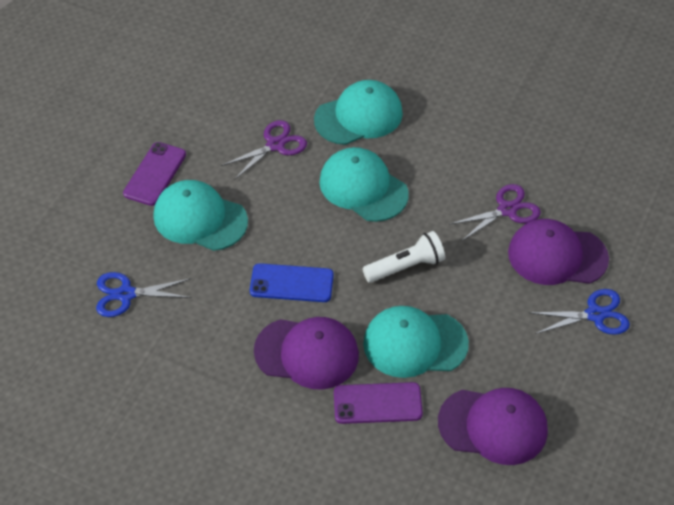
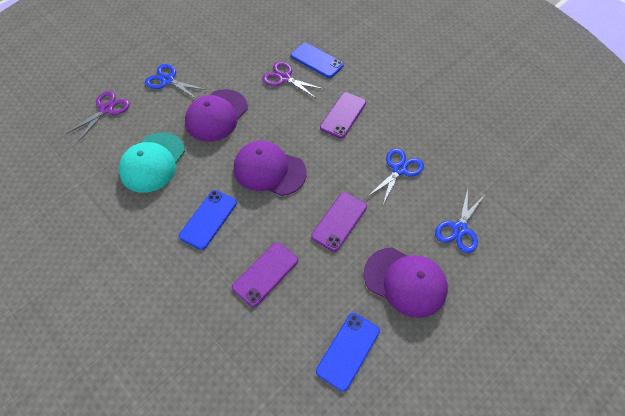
blue phone: [250,263,334,302] = 1 -> [179,190,237,250] [291,43,344,78] [316,313,380,392] = 3
blue scissors: [96,272,192,317] [529,289,630,335] = 2 -> [145,64,207,99] [367,148,424,207] [435,188,484,253] = 3
purple phone: [123,142,186,206] [334,382,423,424] = 2 -> [232,242,298,307] [311,192,367,252] [320,92,366,139] = 3
turquoise cap: [153,180,248,251] [314,80,403,145] [319,147,409,222] [363,306,469,378] = 4 -> [119,132,185,193] = 1
white flashlight: [362,231,445,283] = 1 -> none = 0

